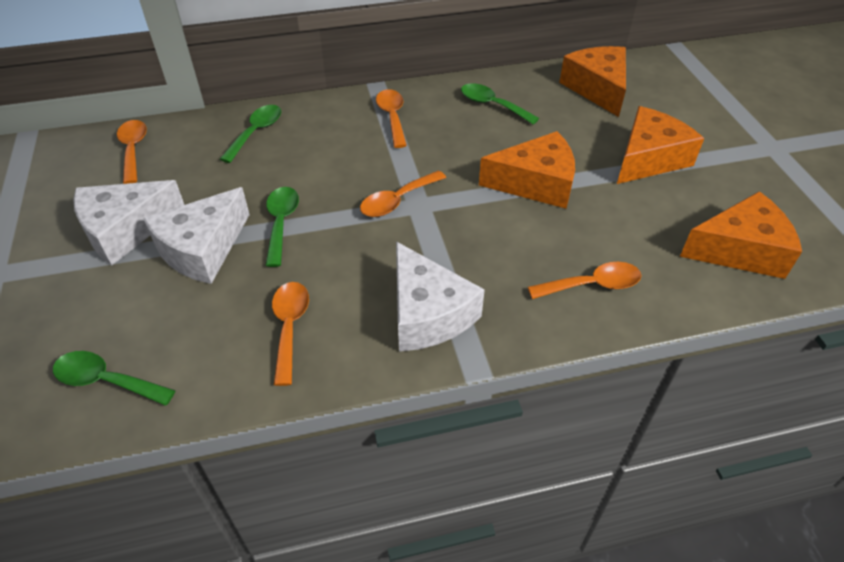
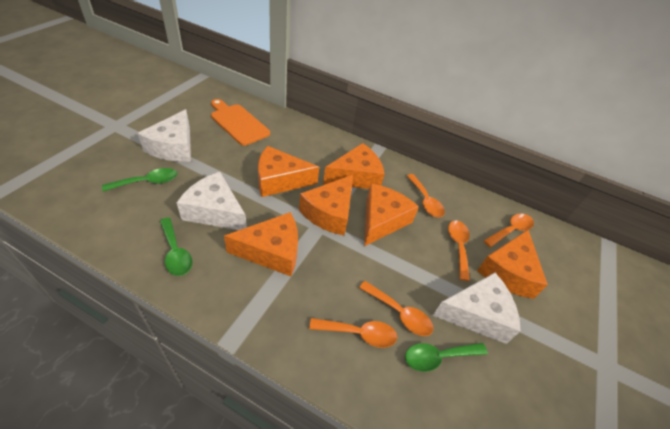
green spoon: [53,351,176,406] [220,105,281,163] [265,187,299,267] [461,83,539,125] = 4 -> [102,168,177,192] [160,217,193,276] [405,343,488,372] = 3
orange cheese: [479,131,575,209] [559,46,626,117] [617,106,704,184] [680,192,802,279] = 4 -> [224,212,298,276] [258,146,319,197] [299,175,353,235] [323,143,384,189] [364,184,419,246] [477,230,548,299] = 6
orange cutting board: none = 0 -> [211,99,270,146] = 1

